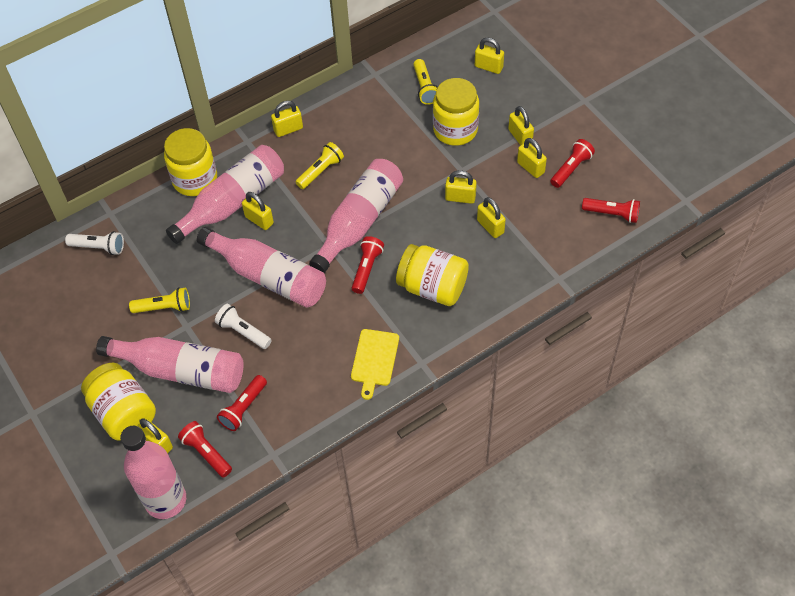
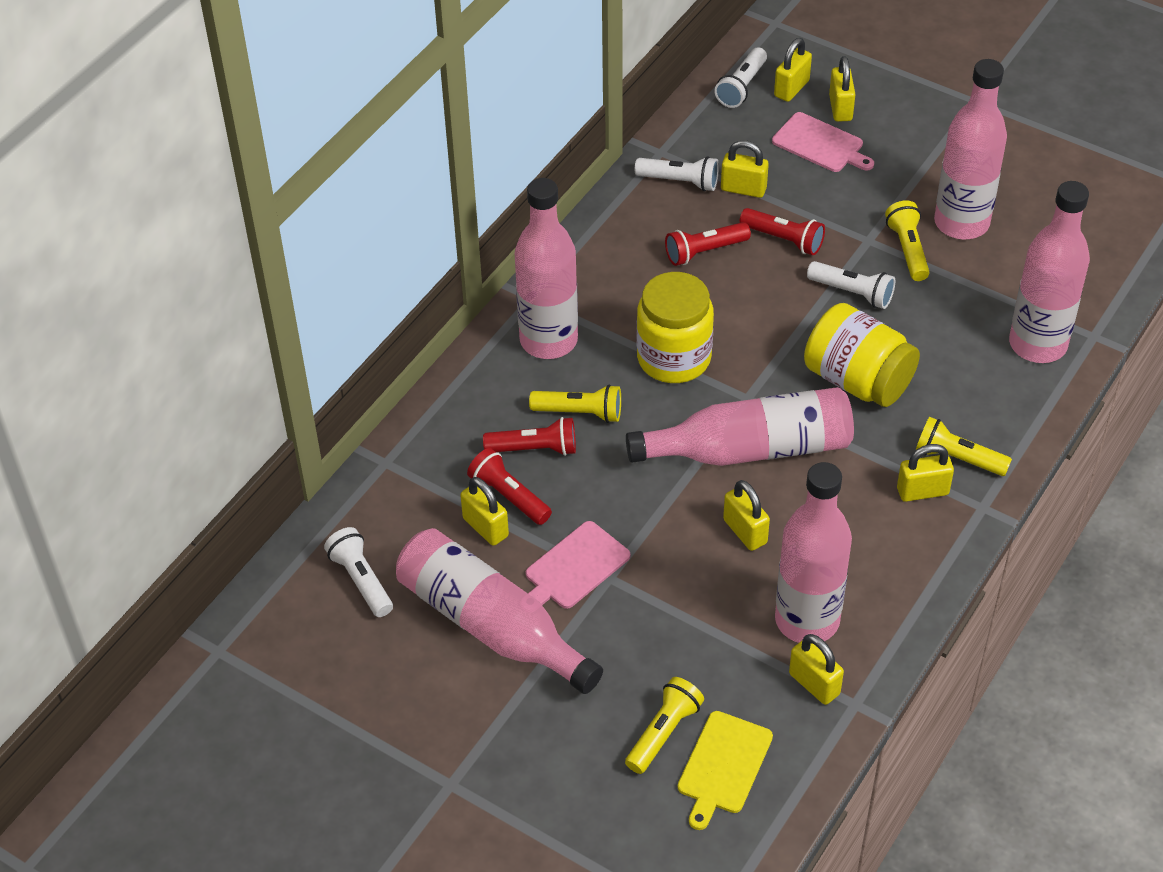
pink bottle: [96,336,244,393] [120,426,186,519] [166,145,284,244] [197,227,326,308] [309,159,403,273] = 5 -> [396,528,603,694] [515,178,578,359] [626,387,854,466] [775,462,852,643] [934,59,1007,239] [1009,181,1090,363] = 6
pink cutting board: none = 0 -> [526,521,630,609] [772,112,874,172] = 2
red flashlight: [178,421,232,477] [217,375,267,431] [352,236,384,294] [550,139,595,188] [582,198,640,223] = 5 -> [467,448,552,525] [483,417,576,456] [665,222,751,266] [740,208,825,255] = 4
white flashlight: [65,231,124,255] [215,304,272,349] = 2 -> [324,527,393,617] [635,156,719,191] [715,47,767,108] [807,261,895,309] = 4
yellow flashlight: [129,287,190,313] [296,142,344,189] [413,59,438,105] = 3 -> [529,384,621,423] [625,677,704,774] [885,200,930,281] [916,417,1012,476] = 4
yellow jar: [81,363,156,441] [164,128,217,196] [396,244,469,306] [433,78,479,146] = 4 -> [636,272,714,383] [804,303,920,407] = 2
yellow padlock: [137,418,173,453] [242,192,274,230] [271,101,303,137] [445,170,477,204] [475,38,504,74] [477,197,506,238] [508,106,534,145] [517,138,547,178] = 8 -> [460,477,509,546] [721,140,769,198] [723,480,770,551] [774,38,812,102] [789,634,844,705] [829,56,856,122] [897,444,954,502] = 7

